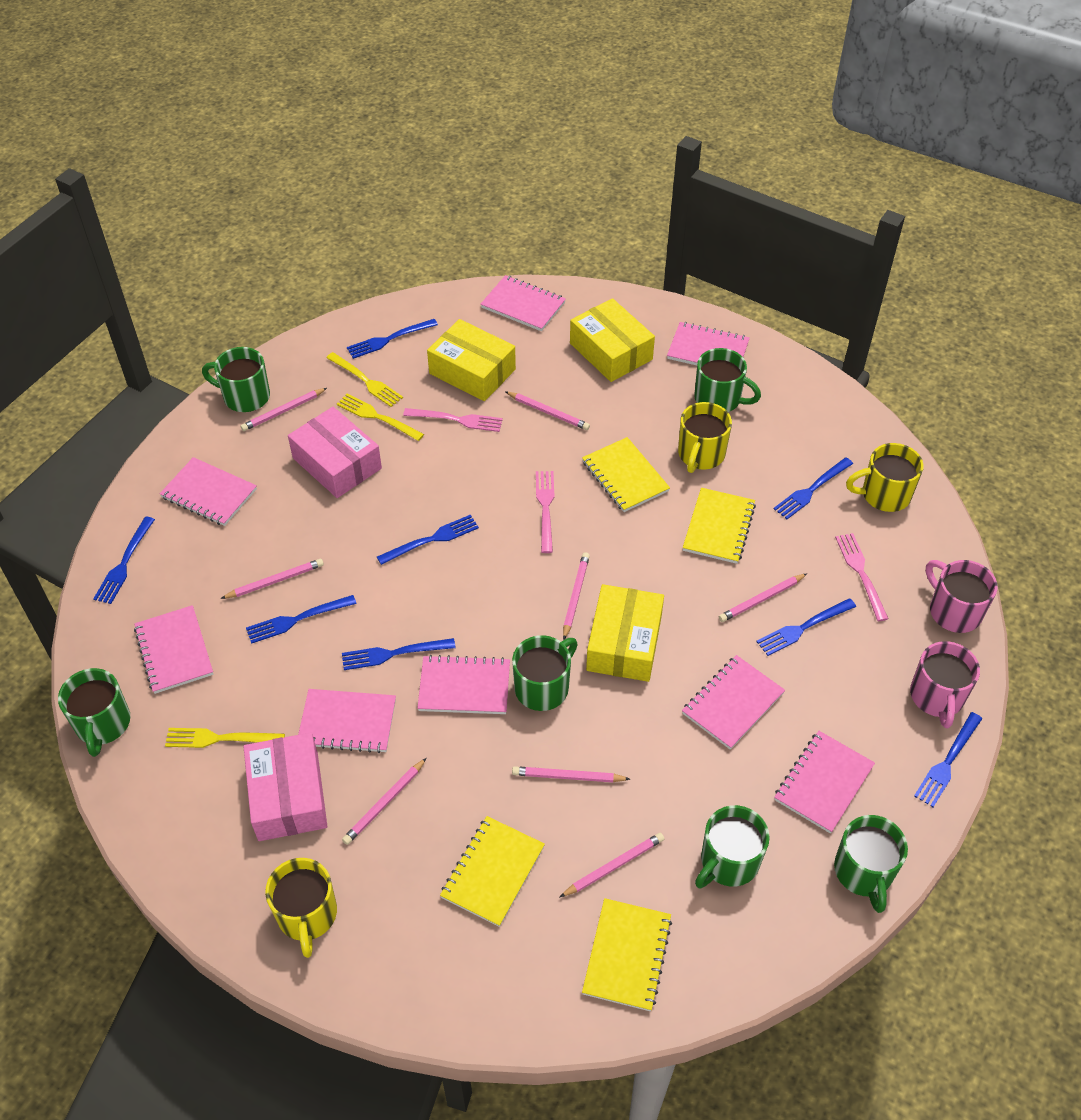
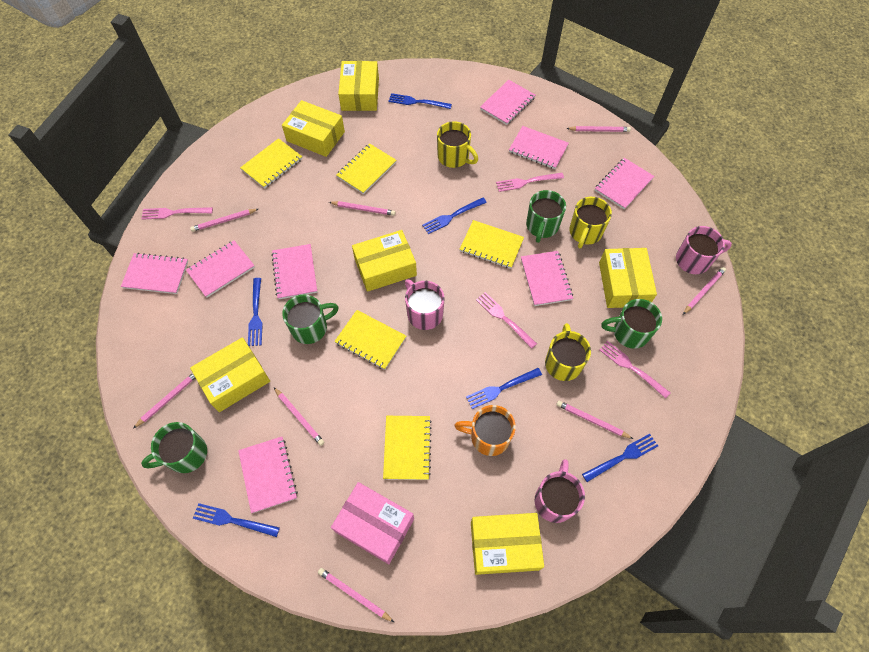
blue fork: [93,516,155,604] [246,595,357,644] [342,638,456,670] [347,319,438,359] [377,515,479,565] [756,598,856,656] [774,457,853,519] [914,712,982,807] = 8 -> [193,503,280,537] [248,278,263,346] [388,93,452,109] [422,198,487,234] [466,368,542,409] [582,434,658,482] = 6
green mug: [58,668,130,757] [202,347,270,412] [512,635,578,711] [694,348,761,412] [695,805,770,888] [834,815,908,913] = 6 -> [141,422,207,473] [282,295,339,344] [526,190,566,243] [601,299,662,349] = 4
orange mug: none = 0 -> [454,405,516,456] = 1
pink box: [244,732,327,841] [288,407,382,498] = 2 -> [331,482,414,564] = 1
pink fork: [403,408,503,432] [536,471,555,553] [835,533,889,621] = 3 -> [141,207,213,220] [476,292,537,349] [496,173,564,192] [599,341,670,399] = 4
pink mug: [910,641,980,728] [926,560,998,633] = 2 -> [405,279,444,330] [535,459,585,523] [676,226,732,274] = 3
yellow box: [427,319,516,401] [570,298,655,382] [586,584,664,682] = 3 -> [190,337,270,412] [282,100,345,157] [338,61,379,111] [352,230,417,292] [471,513,544,575] [599,248,657,308] = 6
yellow fork: [165,728,285,748] [326,352,403,407] [337,394,424,441] = 3 -> none = 0
yellow notebook: [440,816,545,927] [582,437,670,512] [582,898,672,1011] [683,488,756,564] = 4 -> [240,138,302,189] [334,310,406,370] [336,143,397,194] [383,416,432,480] [460,220,524,269] = 5

